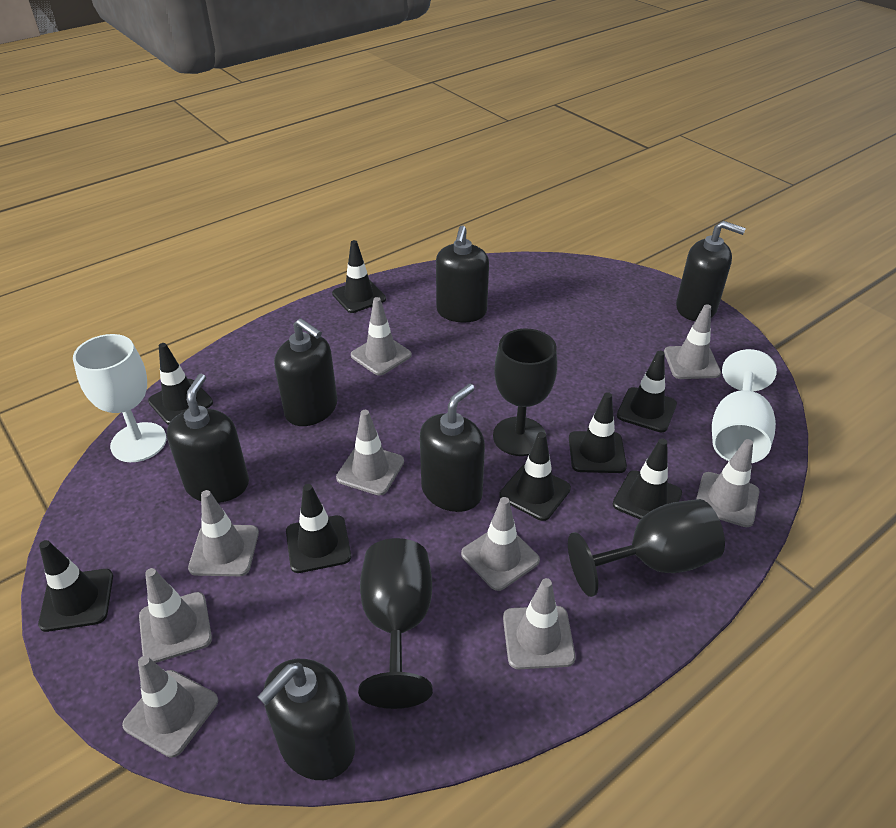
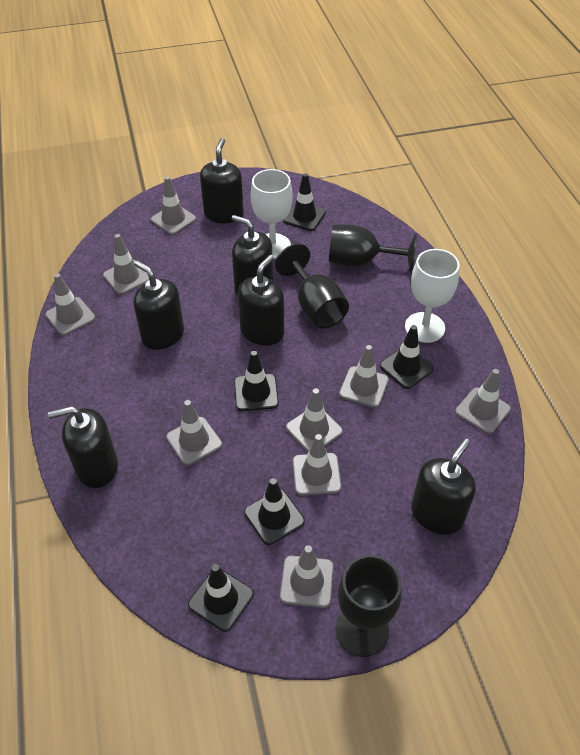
black traffic cone: [38,540,113,632] [148,343,213,425] [286,484,351,573] [332,240,386,313] [499,432,571,521] [569,392,627,473] [613,438,682,519] [617,351,677,432] = 8 -> [188,564,254,632] [234,351,279,411] [244,478,305,545] [283,173,326,231] [380,325,434,389] = 5

